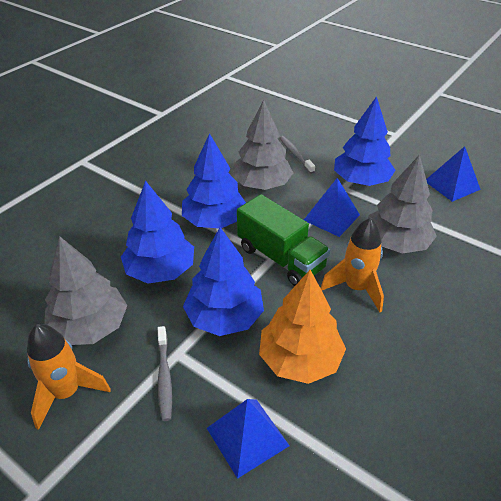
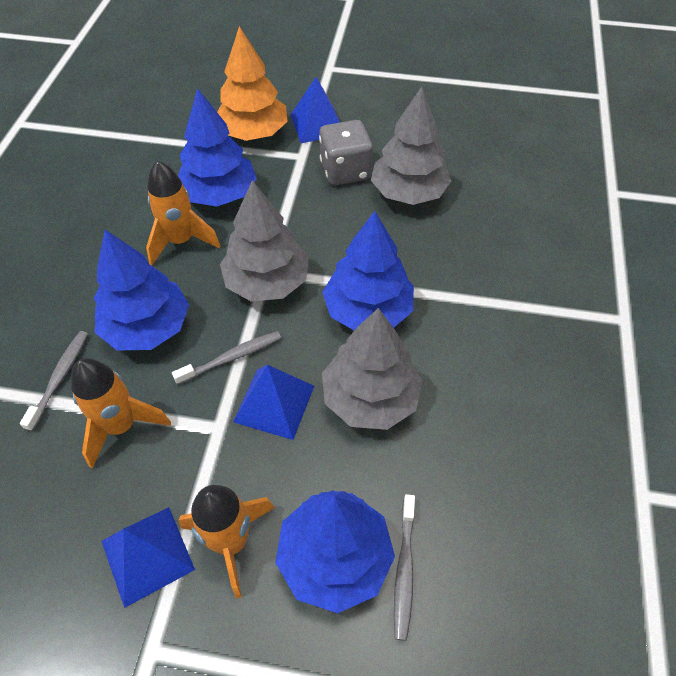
green truck: [237,194,330,286] = 1 -> none = 0
grey dice: none = 0 -> [319,120,373,185] = 1
grey toothbrush: [158,326,172,421] [279,136,315,174] = 2 -> [20,331,88,431] [172,331,281,385] [394,494,415,641] = 3
orange rocket: [27,324,111,430] [321,218,384,312] = 2 -> [71,358,171,469] [146,161,220,266] [179,485,275,599] = 3

